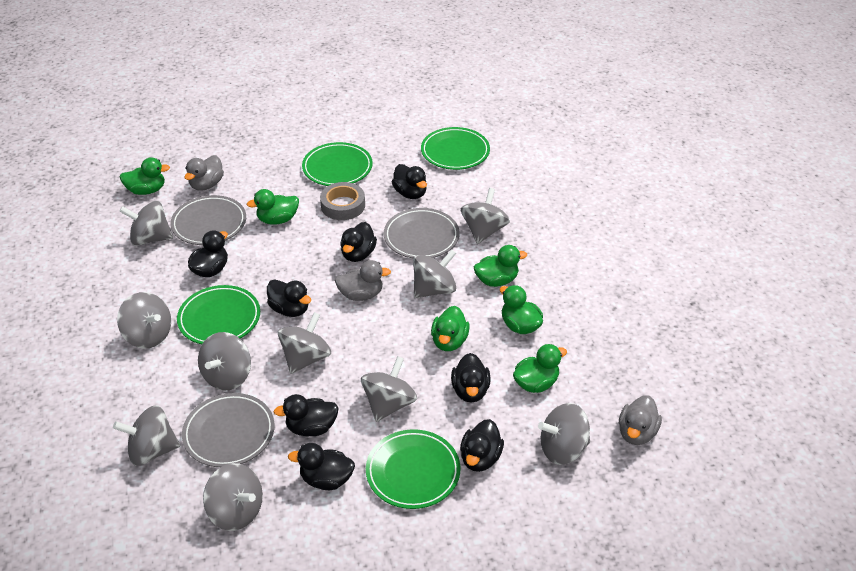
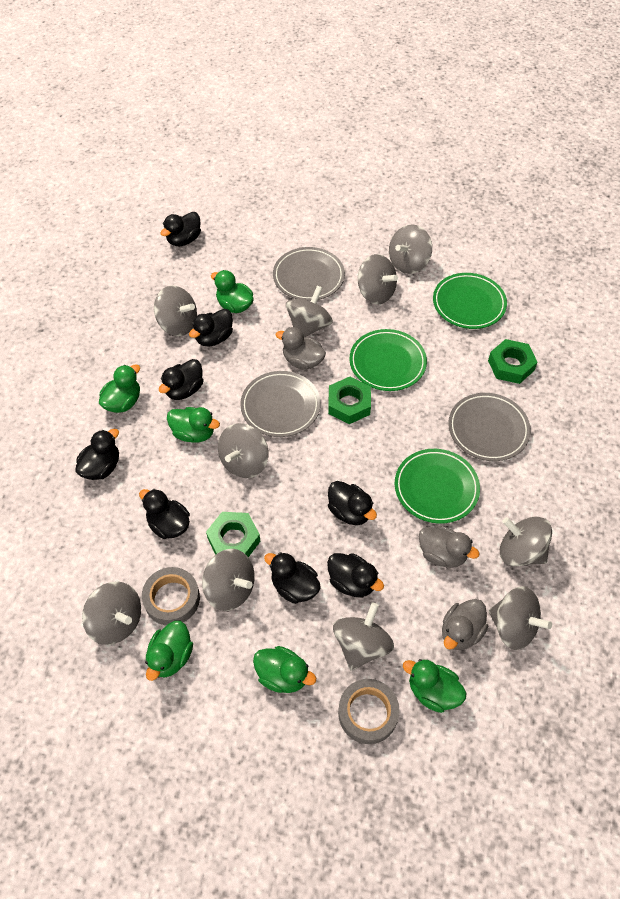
green nut: none = 0 -> [206,512,260,557] [328,377,371,424] [488,339,538,384] = 3
green plate: [177,285,260,344] [302,142,373,186] [366,429,460,509] [421,127,490,170] = 4 -> [349,329,427,391] [395,449,480,524] [433,273,507,329] = 3
grey tape: [320,182,365,220] = 1 -> [142,567,200,625] [338,679,400,744] = 2

